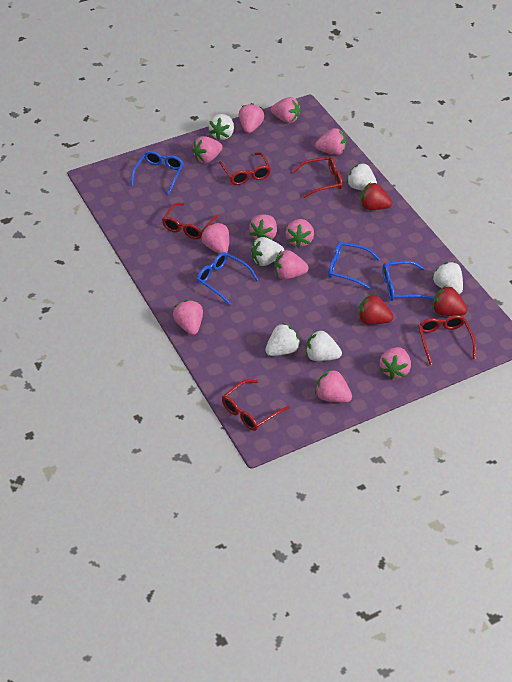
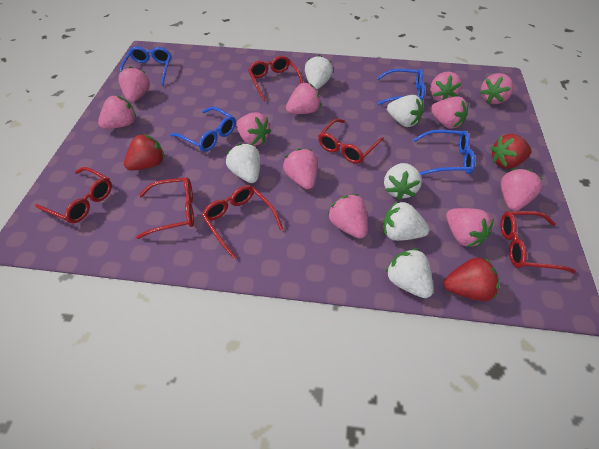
red glasses: [162,202,220,239] [219,152,271,185] [222,379,290,431] [293,156,342,198] [418,315,476,365] = 5 -> [35,167,112,223] [136,177,194,239] [202,185,283,259] [248,56,303,101] [318,119,384,164] [500,211,576,273] = 6

